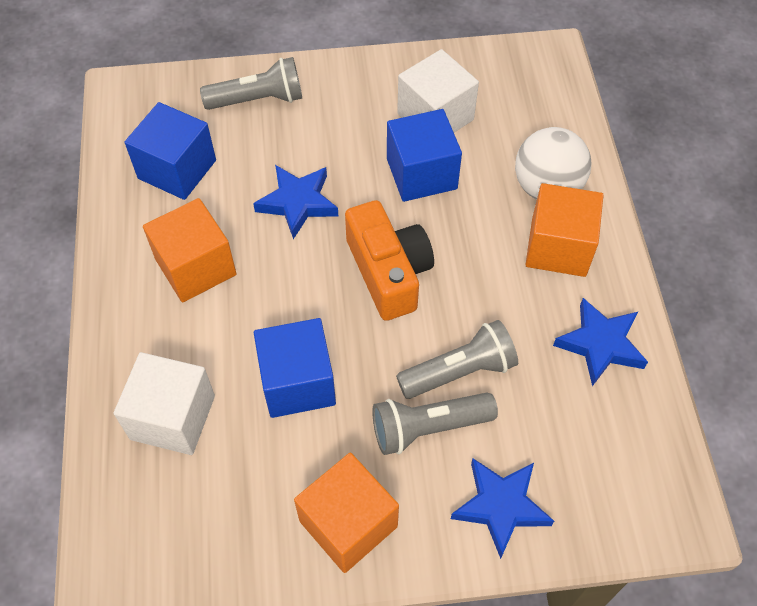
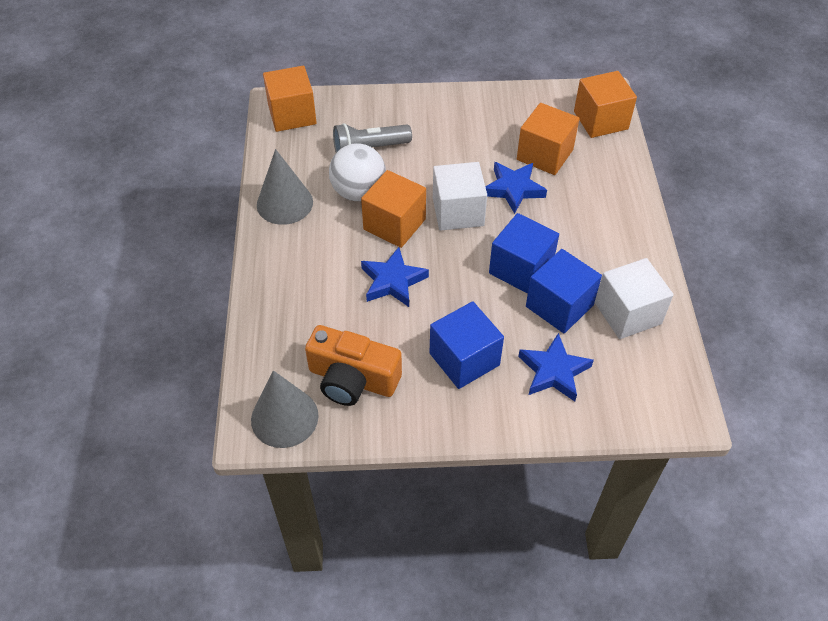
grey cone: none = 0 -> [251,370,319,448] [257,149,313,225] = 2
grey flashlight: [200,57,302,110] [372,393,498,455] [396,320,518,399] = 3 -> [333,123,412,152] = 1
orange cube: [143,198,237,302] [294,453,399,573] [525,183,604,277] = 3 -> [263,66,317,132] [361,170,426,248] [517,103,580,175] [574,71,637,138] = 4

